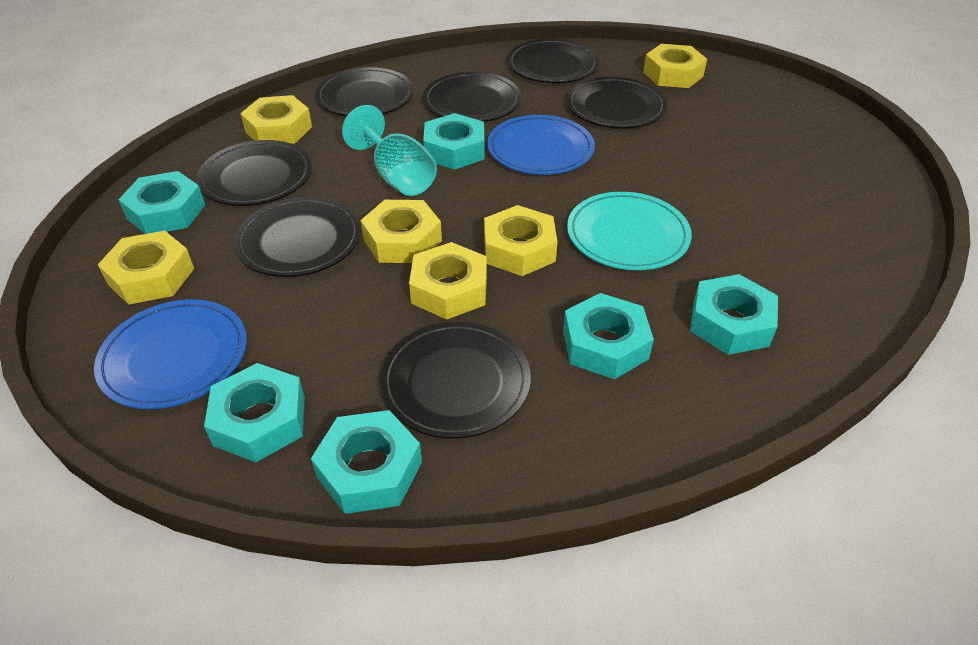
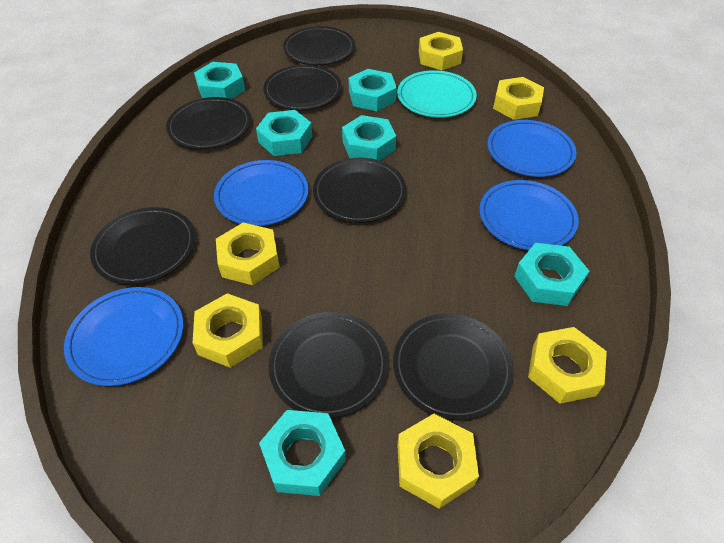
blue plate: [94,299,247,409] [487,115,595,175] = 2 -> [64,287,184,386] [214,160,309,226] [479,180,579,250] [488,120,577,177] = 4
turquoise goblet: [342,105,437,196] = 1 -> none = 0

